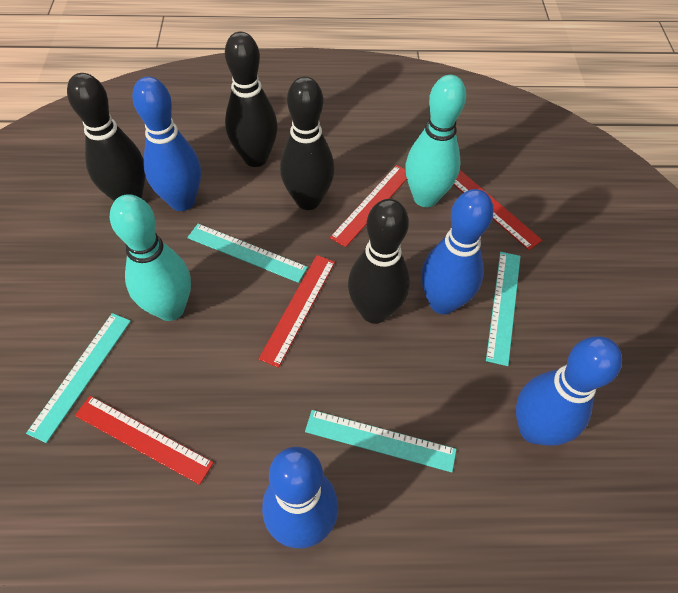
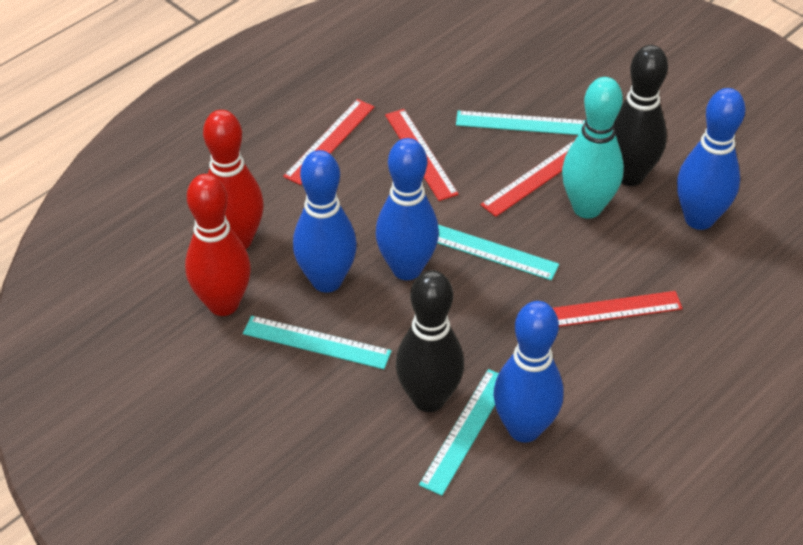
black bowling pin: [67,73,145,201] [225,32,278,167] [280,76,334,210] [348,199,410,324] = 4 -> [396,270,464,412] [615,45,668,186] = 2
red bowling pin: none = 0 -> [185,174,251,316] [203,110,264,249] = 2
turquoise bowling pin: [110,194,191,321] [406,75,466,207] = 2 -> [562,77,624,219] = 1

